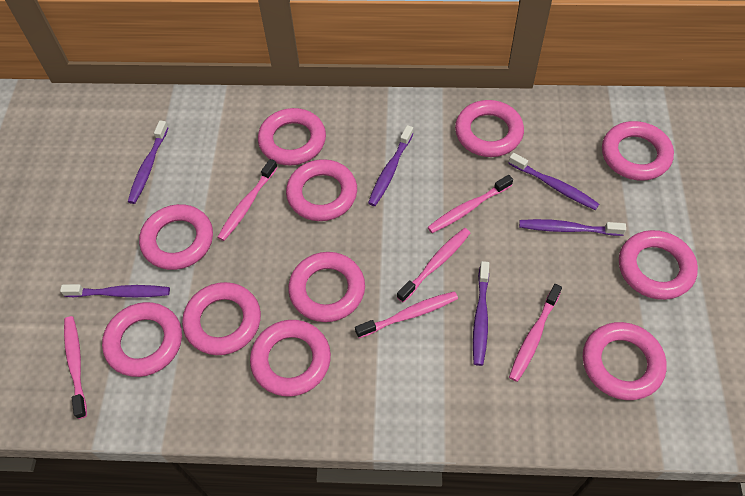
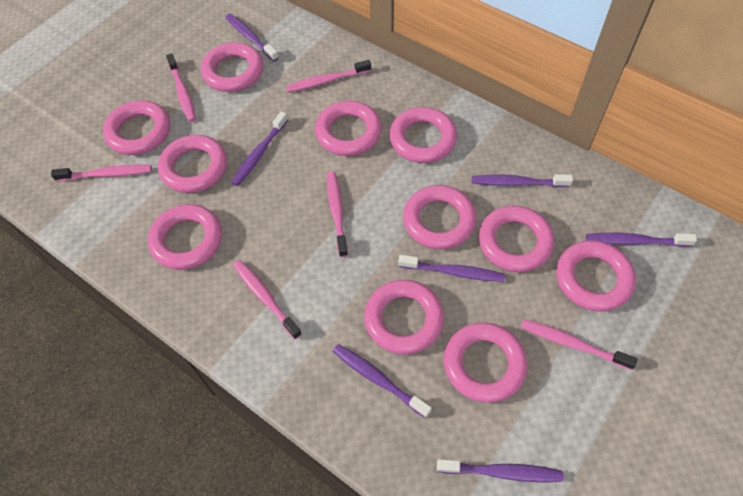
purple toothbrush: [60,284,170,297] [128,120,169,204] [368,125,414,206] [473,261,489,366] [508,153,599,210] [519,219,626,236] = 6 -> [225,13,279,62] [231,111,288,186] [333,344,432,418] [398,255,505,282] [437,459,563,482] [472,174,573,187] [586,233,697,247] = 7

